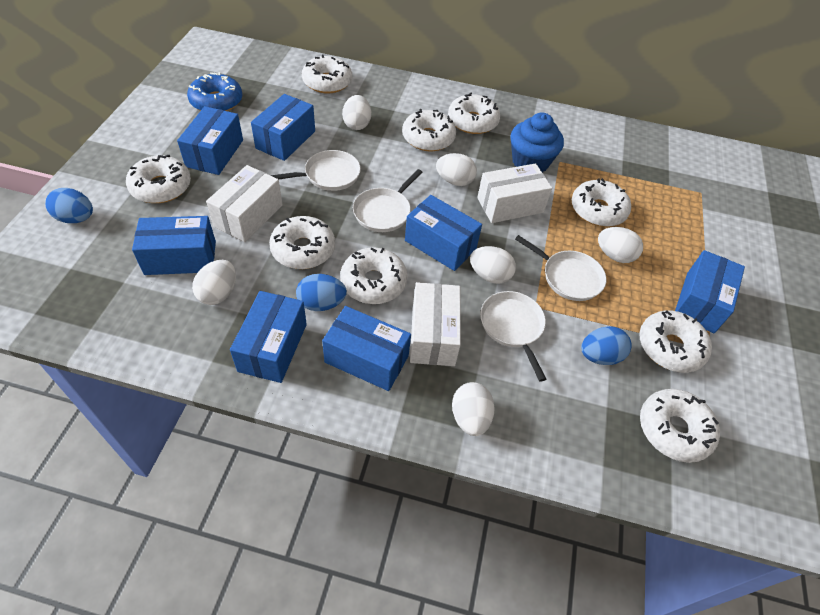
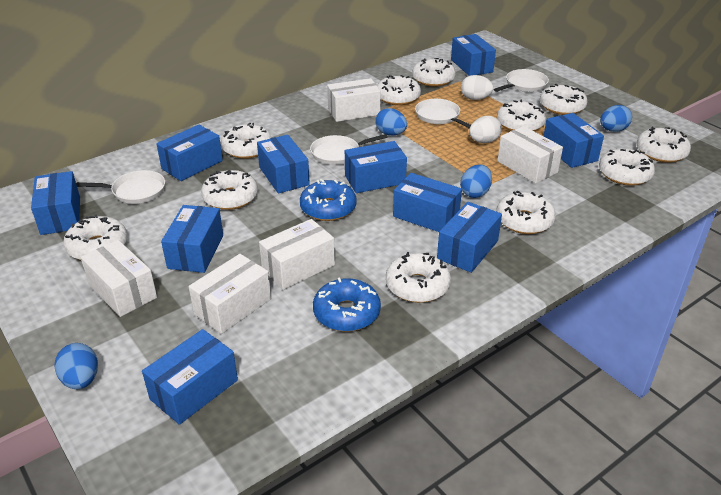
blue box: [132,216,216,275] [177,106,243,175] [230,291,307,383] [251,94,315,161] [322,306,411,391] [405,195,482,271] [675,250,745,333] = 7 -> [31,171,80,235] [142,329,238,425] [156,125,223,181] [161,205,223,273] [257,135,310,194] [345,141,407,193] [393,173,462,232] [437,202,502,273] [451,34,496,76] [544,113,604,168] = 10
blue cupcake: [510,112,564,173] = 1 -> none = 0
blue donut: [187,72,242,111] = 1 -> [300,179,357,221] [313,278,381,332] = 2
blue egg: [45,188,93,223] [296,274,347,311] [581,326,632,365] = 3 -> [55,343,98,389] [375,108,407,136] [460,165,492,198] [600,105,632,132] = 4
white box: [206,165,283,242] [410,282,461,366] [477,163,552,223] = 3 -> [81,240,157,317] [189,254,271,334] [259,219,335,290] [327,78,381,122] [497,126,563,184] = 5
white donut: [126,155,191,203] [269,216,335,269] [302,55,352,94] [340,248,408,304] [402,109,456,151] [448,92,500,134] [572,178,631,227] [639,310,712,373] [640,389,720,463] = 9 -> [63,214,127,260] [201,170,258,210] [221,123,272,159] [377,75,421,105] [386,252,451,303] [412,58,456,87] [496,191,556,234] [497,100,546,131] [540,84,588,115] [599,148,655,186] [637,127,691,163] = 11
white egg: [192,260,236,305] [342,95,371,130] [436,153,477,186] [452,382,495,436] [470,246,516,284] [598,227,643,263] = 6 -> [461,75,494,100] [469,116,502,143] = 2

